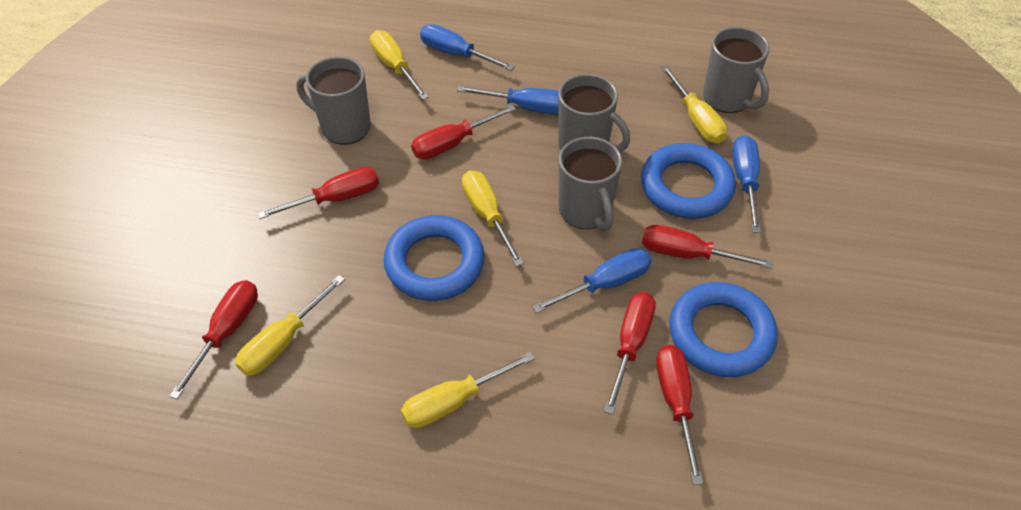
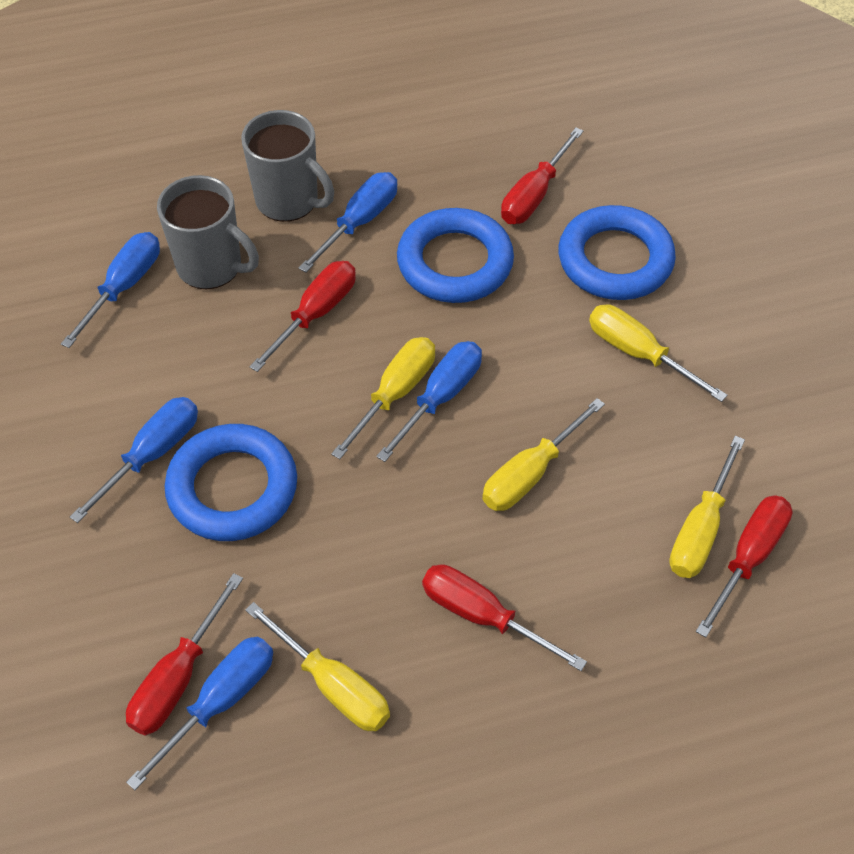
blue screwdriver: [420,24,515,71] [457,86,559,114] [532,248,652,313] [732,135,761,233] = 4 -> [61,232,160,348] [70,397,198,523] [126,636,273,790] [298,172,397,272] [376,341,482,462] = 5
grey mug: [296,56,371,145] [558,74,630,152] [559,137,622,231] [703,27,770,113] = 4 -> [157,175,259,289] [241,110,334,222] = 2
red screwdriver: [169,280,258,399] [257,167,379,219] [411,105,516,159] [604,292,656,415] [642,225,773,269] [656,345,703,485] = 6 -> [126,573,243,736] [249,261,356,372] [422,564,587,671] [501,128,583,224] [696,495,793,638] = 5

